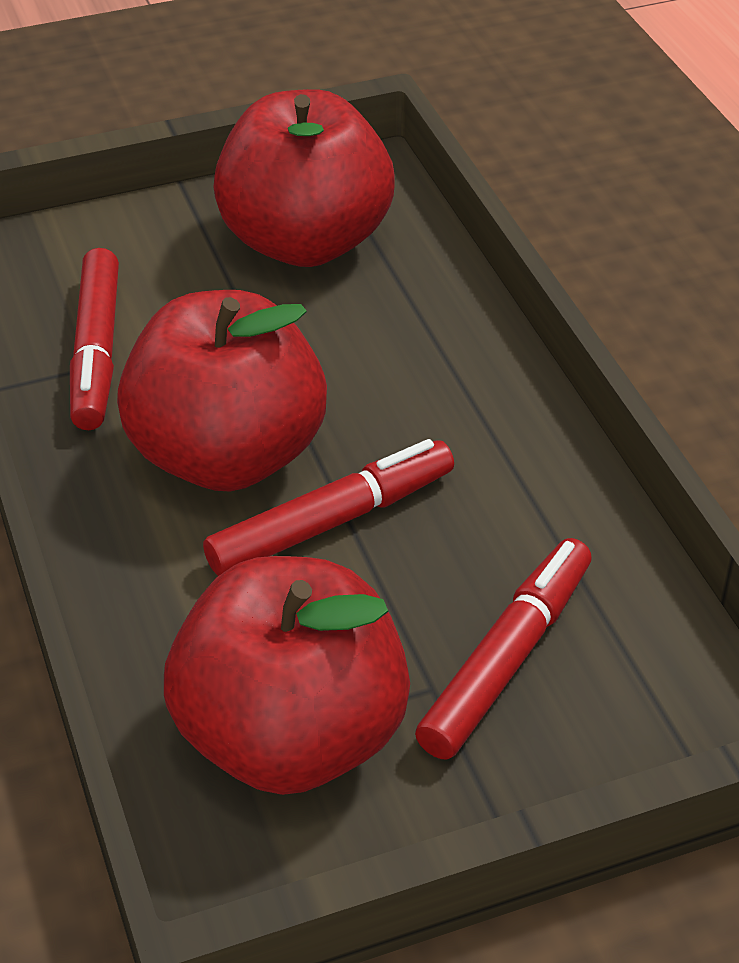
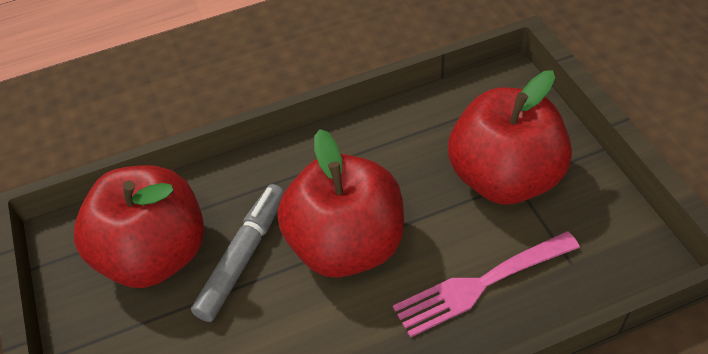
grey marker: none = 0 -> [191,184,284,322] = 1
pink fork: none = 0 -> [393,231,580,338] = 1
red marker: [70,248,119,430] [203,439,454,576] [415,538,592,759] = 3 -> none = 0

